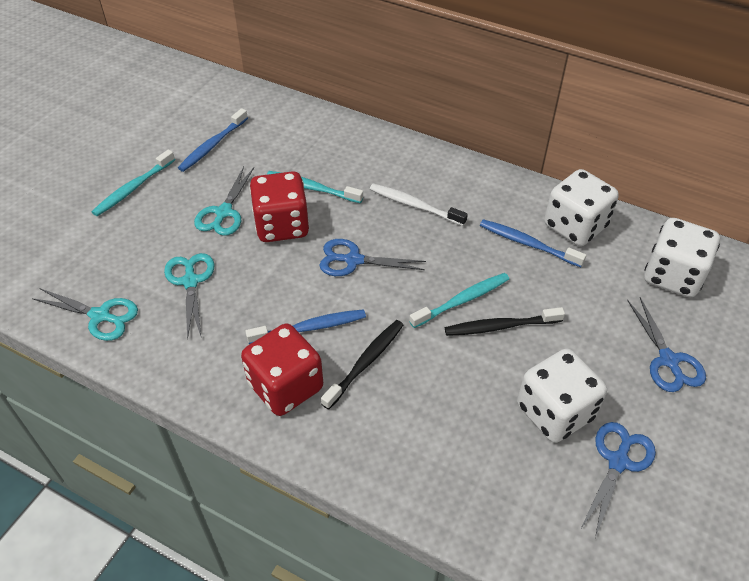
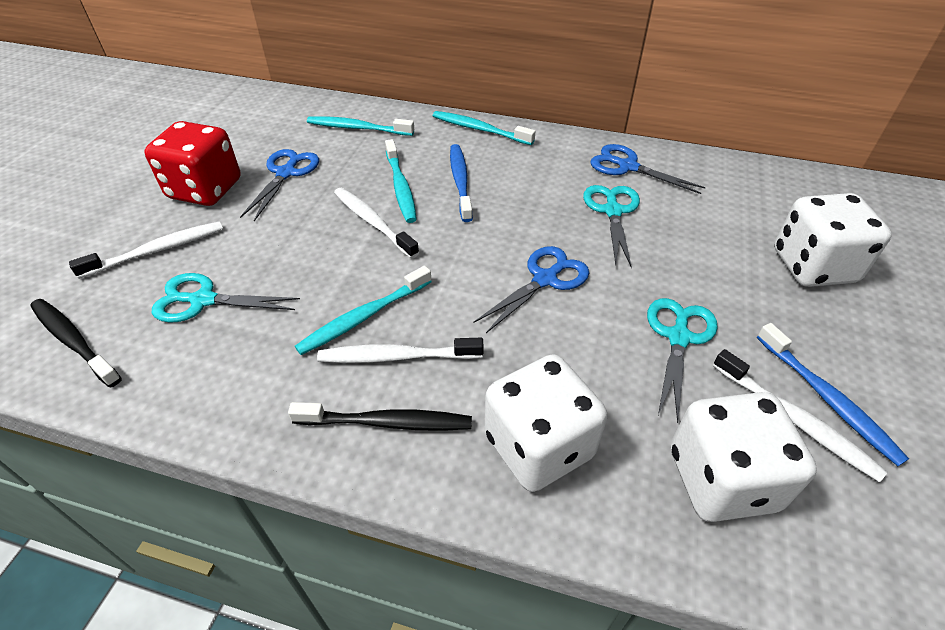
blue toothbrush: [178,108,248,172] [245,309,366,344] [480,219,586,267] = 3 -> [450,144,473,222] [757,323,909,466] = 2
red dice: [241,324,323,416] [250,171,309,242] = 2 -> [144,121,240,206] = 1
turquoise toothbrush: [92,149,175,216] [267,171,363,203] [409,273,509,328] = 3 -> [295,266,432,355] [307,116,414,136] [385,139,417,223] [433,111,536,145] = 4
white toothbrush: [370,184,468,226] = 1 -> [69,221,223,279] [317,338,484,363] [334,188,419,258] [713,349,888,482] = 4

